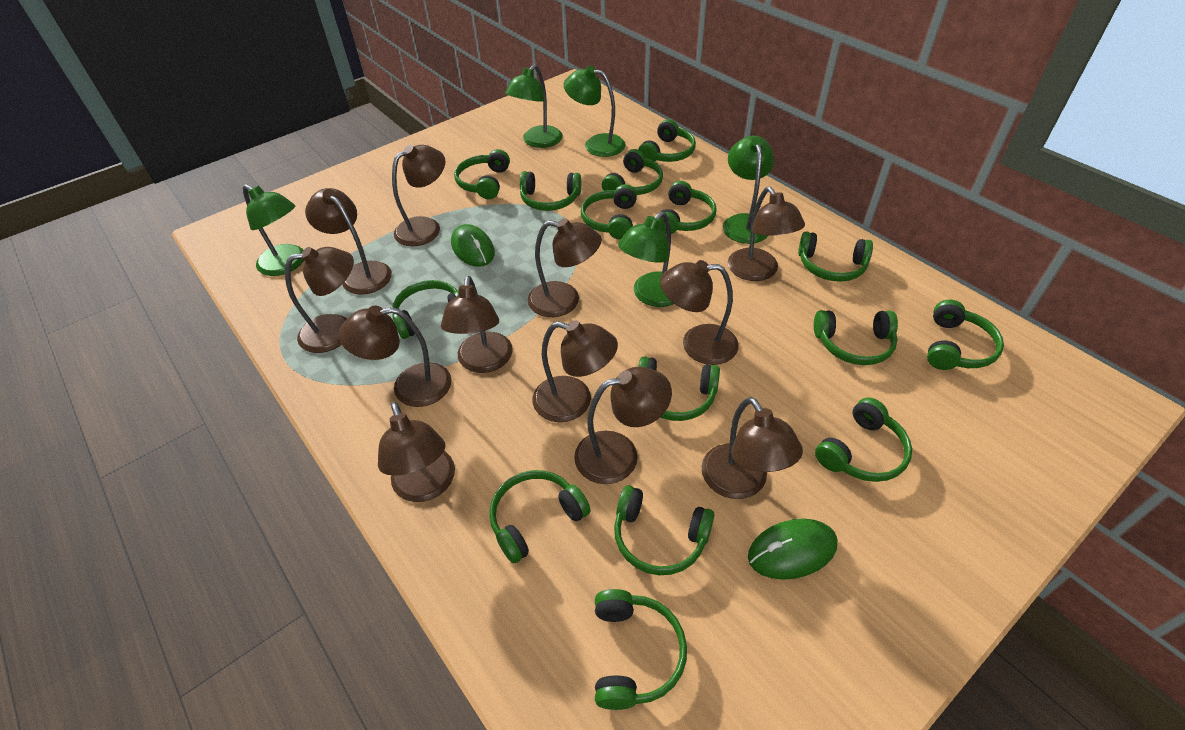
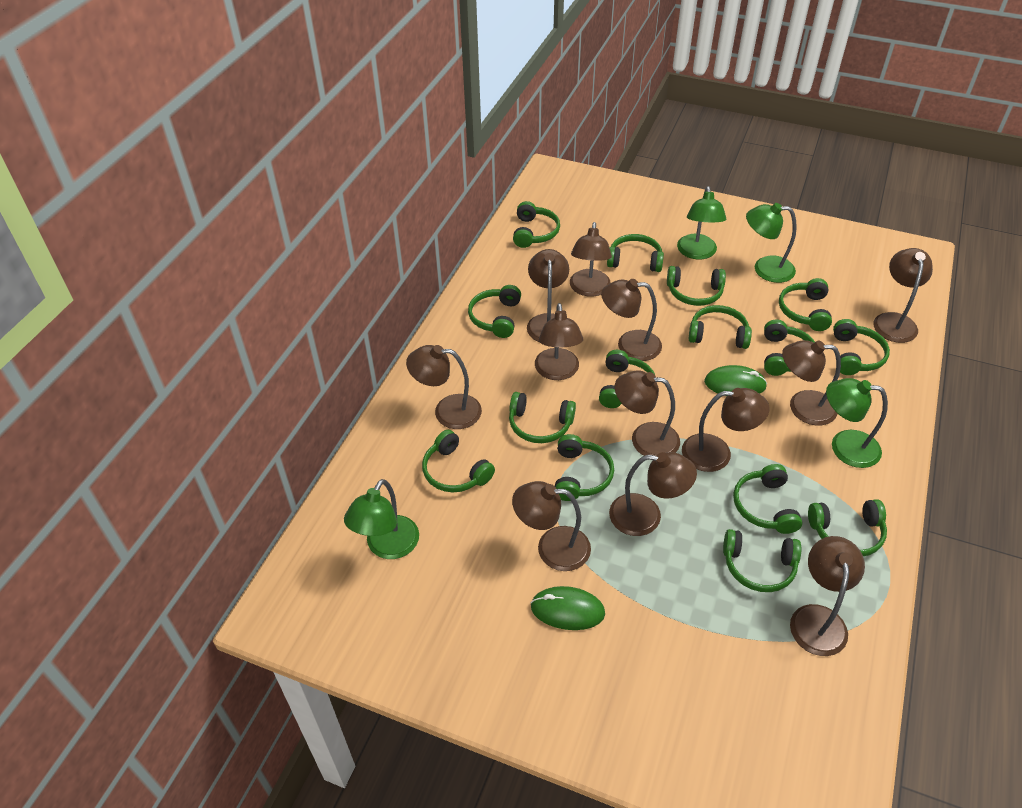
green lamp: [243,184,304,276] [505,64,563,148] [563,66,626,157] [618,212,674,307] [723,136,774,244] = 5 -> [344,479,419,559] [677,186,726,260] [746,203,797,283] [826,378,888,468] = 4

